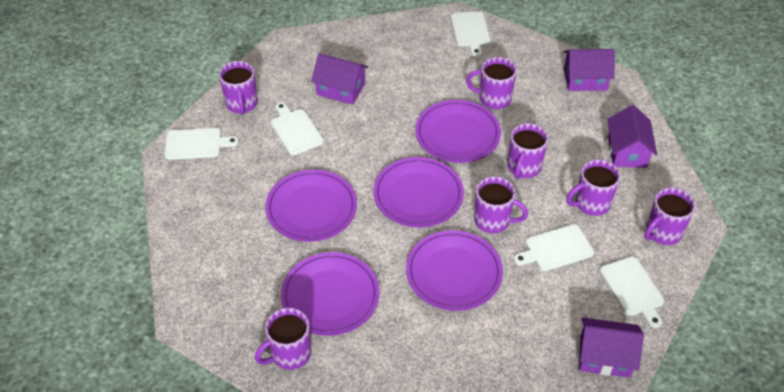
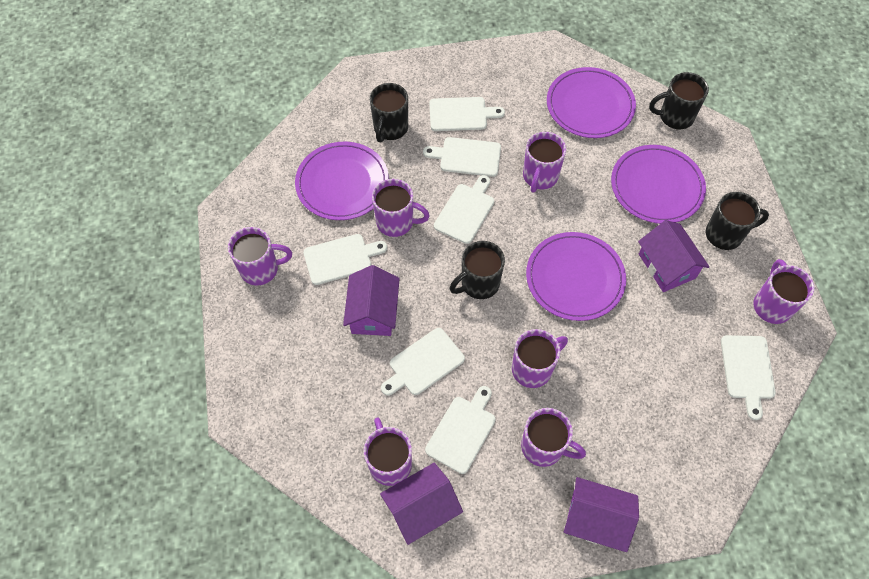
black mug: none = 0 -> [370,83,408,142] [450,241,505,299] [649,72,709,129] [706,192,769,250] = 4
purple plate: [265,170,357,242] [281,252,380,336] [373,157,464,228] [406,230,503,311] [415,100,501,163] = 5 -> [295,142,389,220] [526,232,626,321] [547,67,636,138] [611,145,706,224] = 4
white cutting board: [164,128,239,160] [271,102,324,155] [451,11,491,57] [514,224,594,271] [600,257,664,328] = 5 -> [303,234,387,285] [381,328,465,396] [423,137,501,177] [425,386,496,474] [429,97,505,131] [434,175,494,244] [721,335,776,420] = 7

